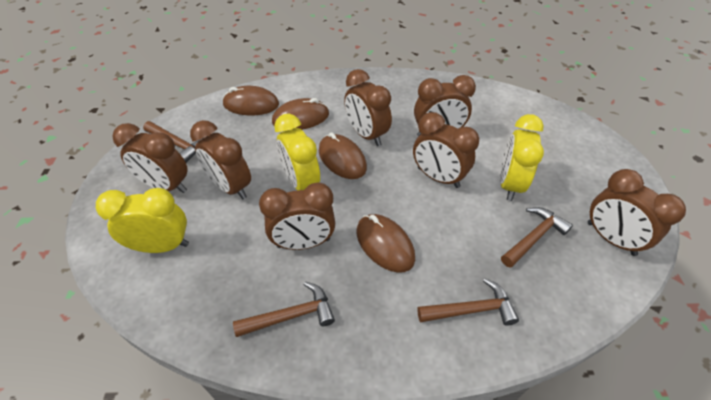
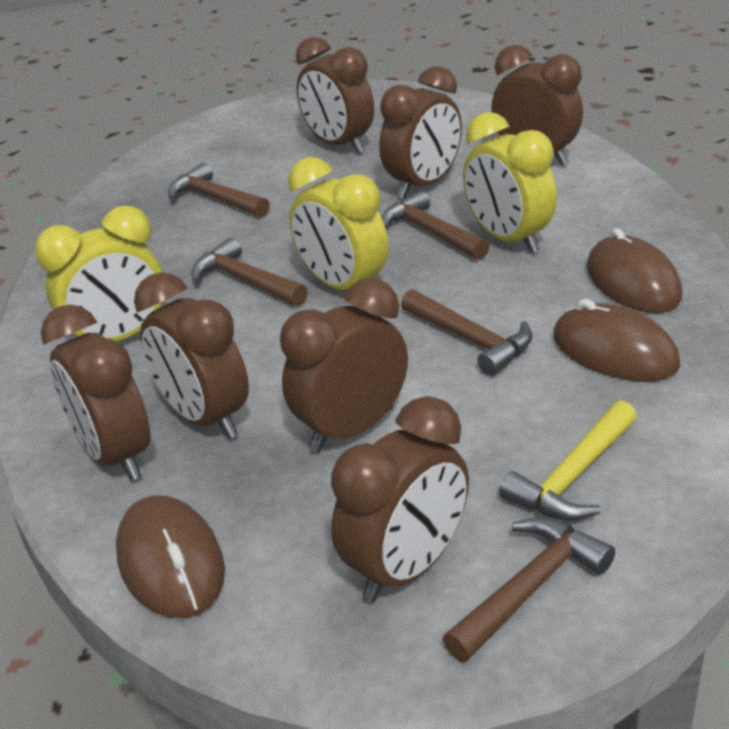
brown hammer: [143,121,205,163] [233,282,335,337] [417,278,519,326] [501,207,573,268] = 4 -> [168,163,270,217] [191,237,308,306] [381,190,490,260] [401,289,532,376] [443,517,615,662] = 5
brown mouse: [223,86,279,115] [272,98,329,130] [319,132,367,179] [356,214,415,273] = 4 -> [116,495,225,618] [553,299,680,382] [587,228,682,313] = 3
yellow hammer: none = 0 -> [499,400,637,521] = 1

